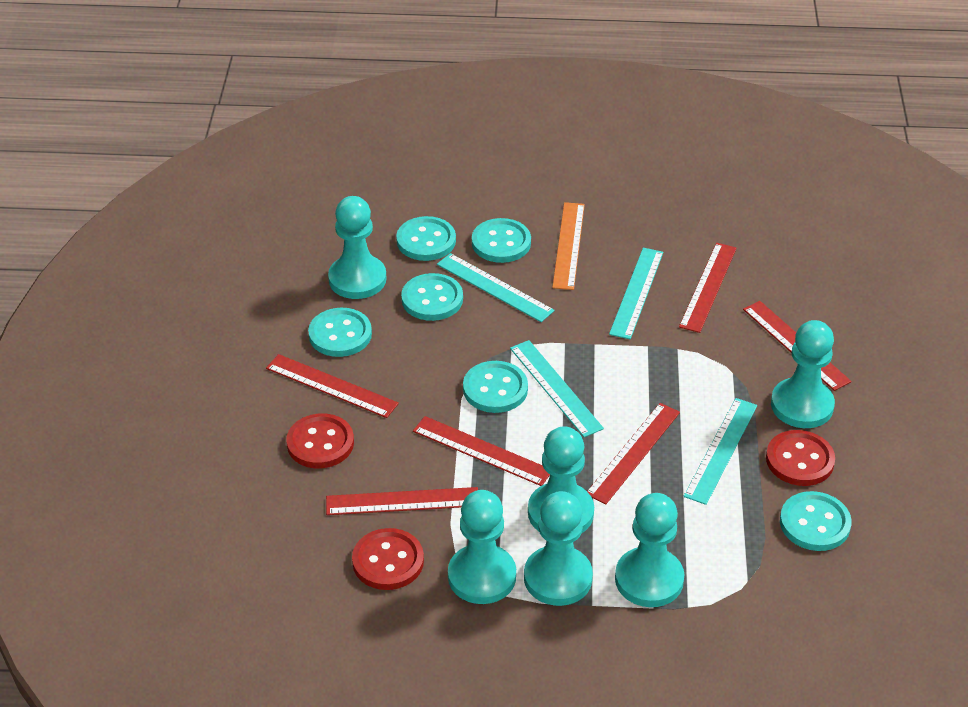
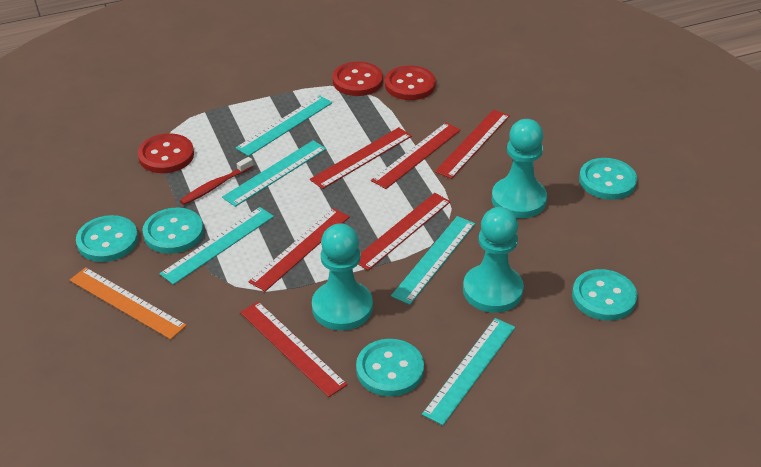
red toothbrush: none = 0 -> [180,157,253,205] = 1
turquoise button: [308,308,372,357] [396,216,456,261] [401,273,463,321] [463,361,528,413] [472,218,531,263] [780,491,852,551] = 6 -> [76,215,138,262] [143,208,204,254] [356,339,424,397] [572,269,637,321] [579,158,637,200] = 5
turquoise pawn: [328,196,387,299] [448,490,516,604] [524,491,593,606] [528,426,594,533] [615,493,684,607] [771,320,835,428] = 6 -> [312,223,373,330] [463,207,524,313] [492,119,547,218] = 3
turquoise ruler: [437,253,555,322] [510,340,604,437] [609,248,663,339] [683,398,757,505] = 4 -> [160,207,274,285] [222,140,326,207] [236,95,332,156] [391,216,475,305] [422,318,515,425] = 5

